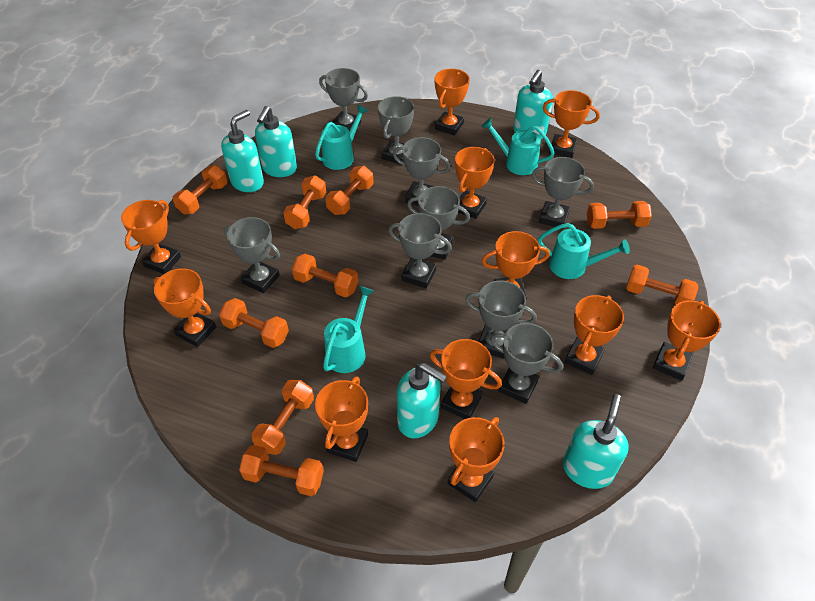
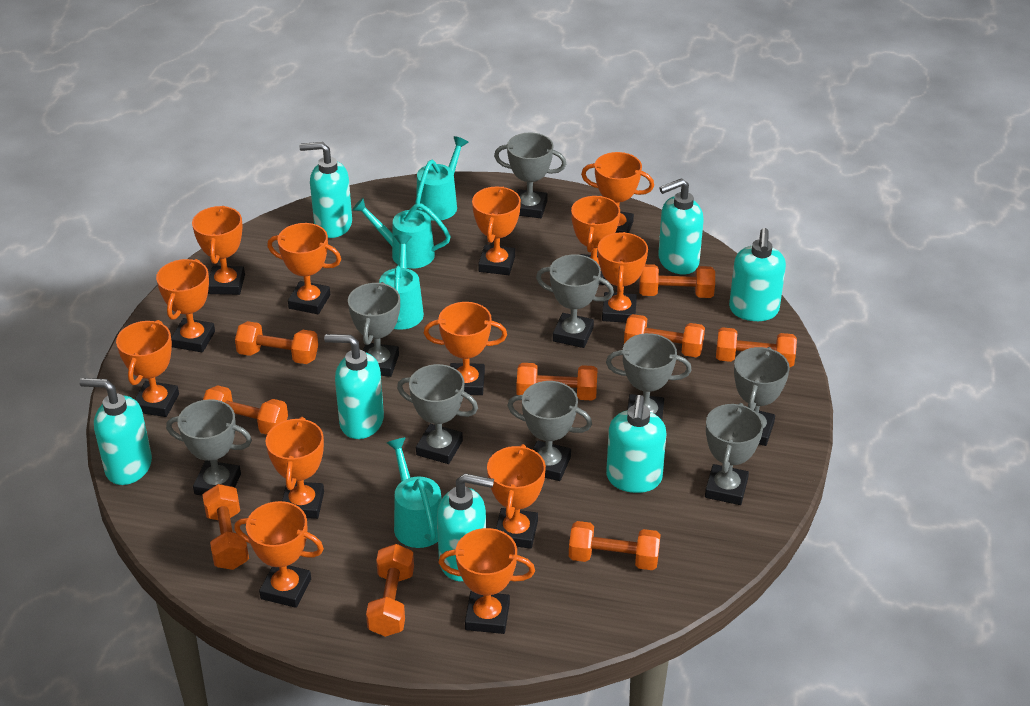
orange trophy: [121,200,181,274] [153,268,216,347] [315,377,368,462] [430,339,502,419] [435,69,470,136] [448,417,505,502] [455,147,495,219] [482,231,550,299] [543,90,600,158] [565,295,624,375] [653,301,721,381] = 11 -> [116,320,179,417] [156,259,215,352] [192,206,245,295] [234,501,324,608] [266,417,324,519] [267,223,341,314] [424,302,507,395] [438,528,535,634] [472,186,521,275] [487,444,546,549] [571,196,620,285] [581,152,654,233] [598,232,648,323] = 13
turquoise soap dispenser: [221,110,264,192] [255,106,297,177] [397,363,447,438] [513,70,553,139] [563,394,629,489] = 5 -> [80,378,152,485] [299,142,352,238] [324,334,384,439] [437,473,494,581] [606,395,666,493] [658,178,704,274] [729,228,786,321] = 7

